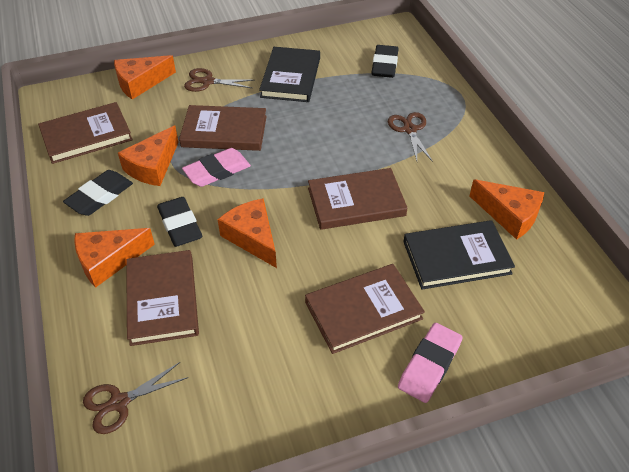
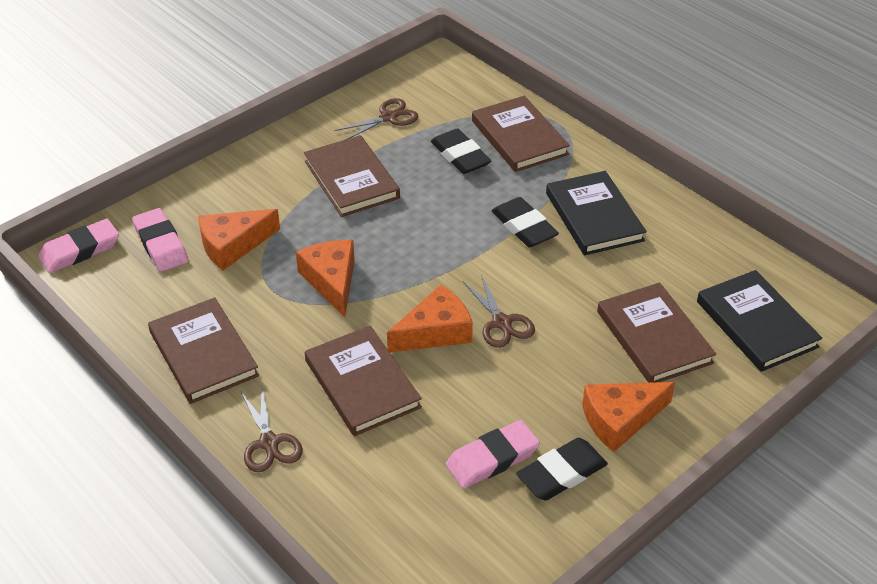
orange cheese: [74,228,155,288] [114,55,176,99] [118,125,178,186] [218,198,277,268] [470,179,544,240] = 5 -> [198,209,280,270] [296,240,355,317] [387,285,473,352] [582,382,675,452] = 4
pink eraser: [182,148,251,187] [398,323,463,403] = 2 -> [38,219,119,273] [132,208,188,272] [446,420,540,489] = 3

